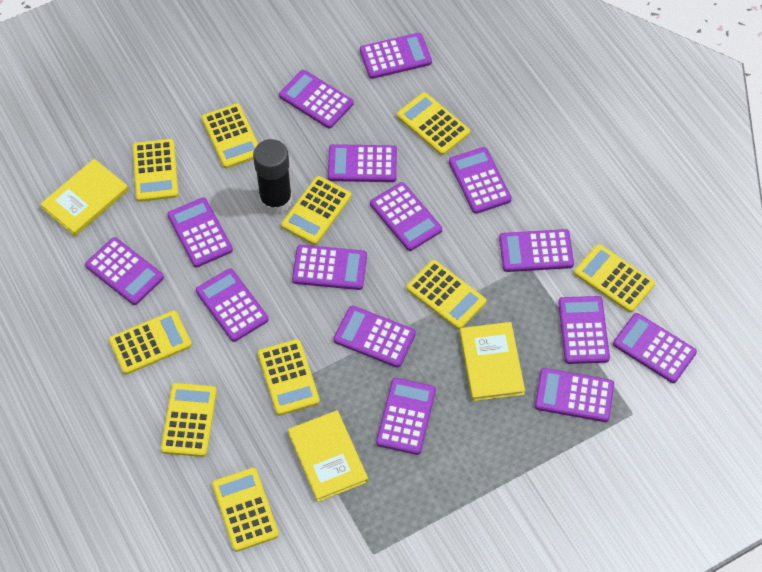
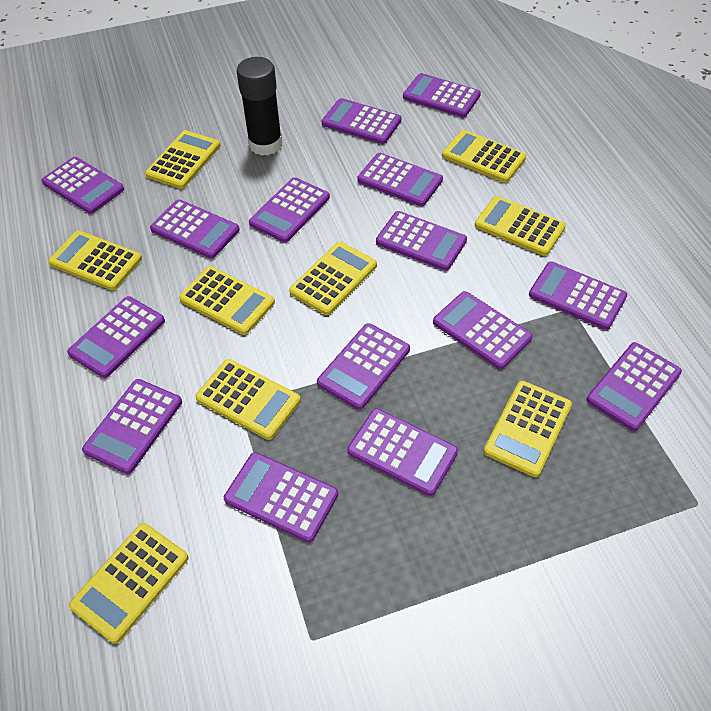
yellow book: [40,159,129,236] [288,410,368,502] [460,322,525,401] = 3 -> none = 0
yellow calculator: [109,311,192,375] [133,139,179,202] [161,383,217,457] [202,104,258,168] [212,468,279,552] [258,339,320,416] [281,176,352,245] [397,92,470,155] [406,260,486,330] [574,244,655,312] = 10 -> [48,231,142,290] [69,523,189,644] [145,130,220,189] [179,266,275,335] [195,359,301,440] [289,242,377,315] [442,130,526,183] [475,196,566,256] [484,381,572,477] = 9

